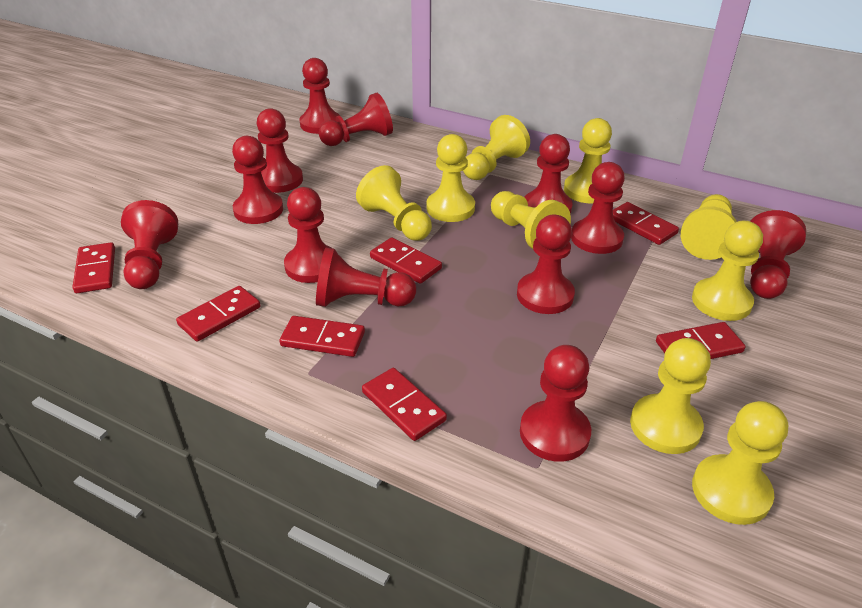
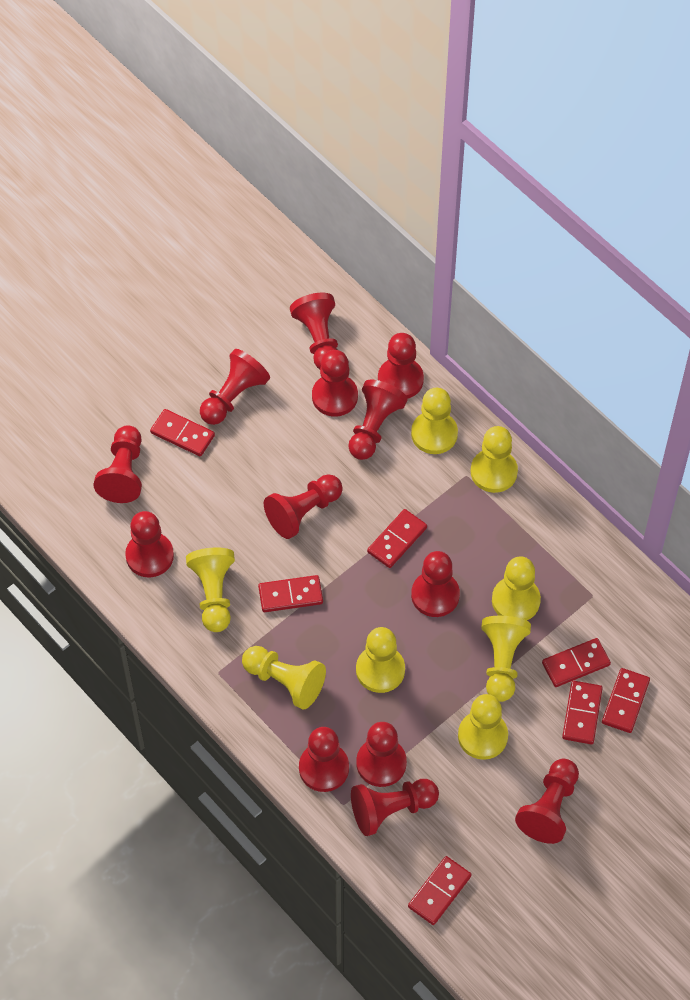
red pawn: [121,200,178,289] [232,136,283,224] [257,108,303,193] [284,187,333,283] [299,58,339,134] [316,248,416,307] [319,93,393,146] [517,215,575,314] [520,345,591,462] [525,134,573,214] [571,162,625,254] [750,210,806,299] = 12 -> [93,425,142,503] [125,511,174,577] [200,349,270,425] [264,474,343,539] [290,293,338,369] [299,727,349,792] [312,350,358,417] [348,380,408,460] [351,779,439,836] [356,722,407,787] [378,333,424,399] [411,551,460,617] [515,759,579,844] = 13
yellow pawn: [356,165,432,241] [427,134,475,222] [463,115,530,180] [491,191,571,249] [564,118,612,204] [630,338,711,454] [681,194,737,260] [692,221,763,321] [692,401,788,525] = 9 -> [186,547,235,632] [242,646,326,710] [356,627,405,693] [411,388,458,454] [458,694,508,760] [471,426,518,493] [481,616,531,702] [492,556,541,621] = 8

